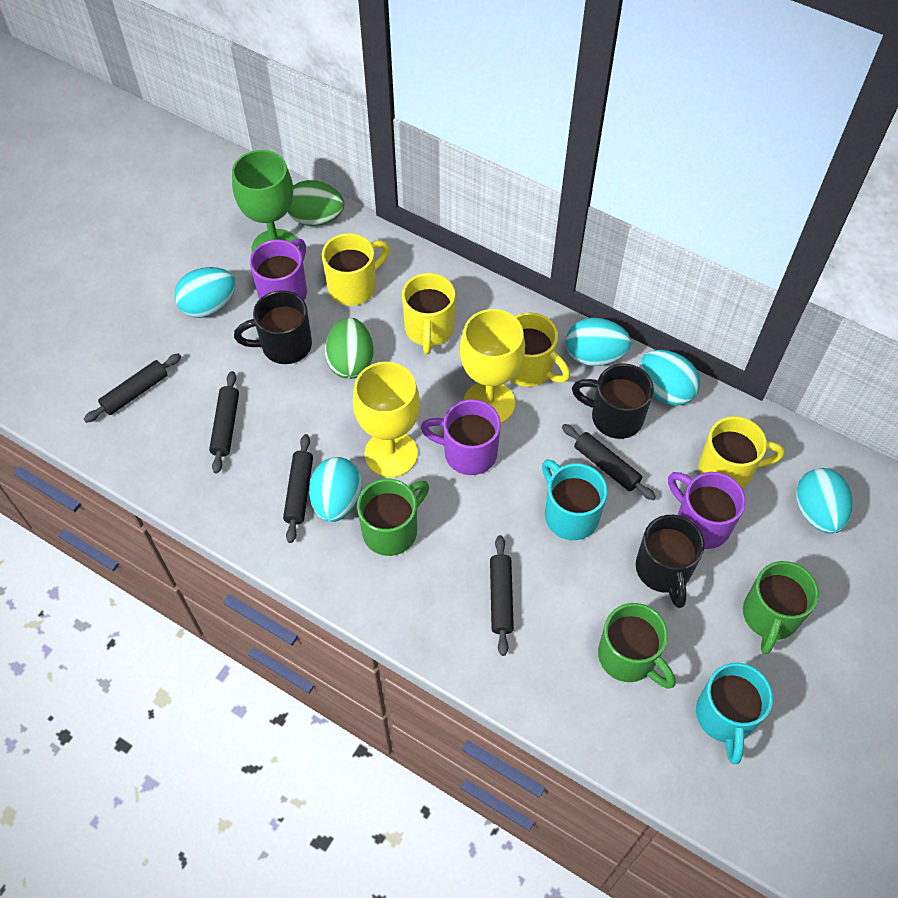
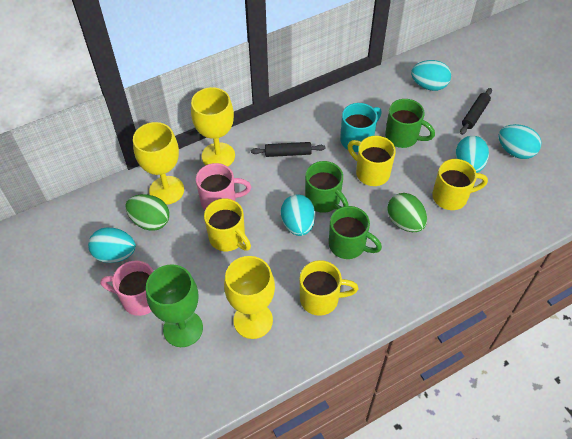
black mug: [234,290,312,364] [572,364,654,439] [636,515,705,608] = 3 -> none = 0
black rolling pin: [84,353,181,423] [209,371,239,474] [283,434,313,543] [490,535,514,656] [562,424,656,500] = 5 -> [251,142,325,157] [460,88,492,135] = 2
pink mug: none = 0 -> [100,261,153,316] [196,163,251,210] = 2
purple mug: [250,238,307,300] [420,399,501,475] [668,472,746,549] = 3 -> none = 0
turquoise mug: [542,459,608,540] [696,663,773,764] = 2 -> [340,103,382,152] = 1
yellow goblet: [353,362,420,478] [460,309,525,423] = 2 -> [133,122,184,205] [191,87,235,167] [224,256,275,339] = 3

